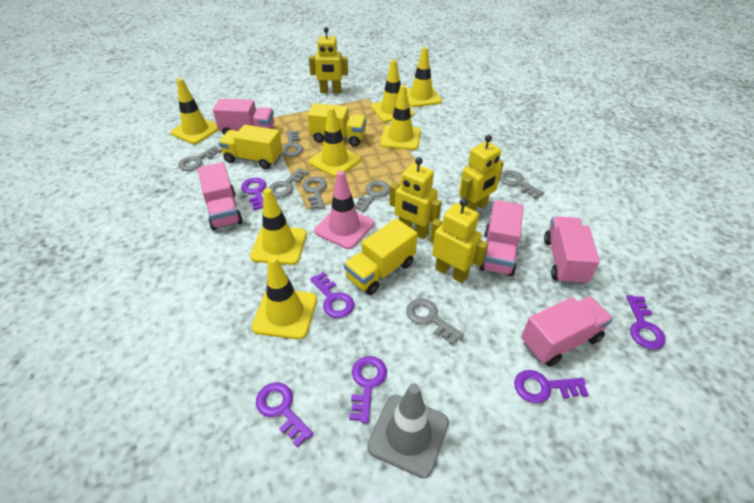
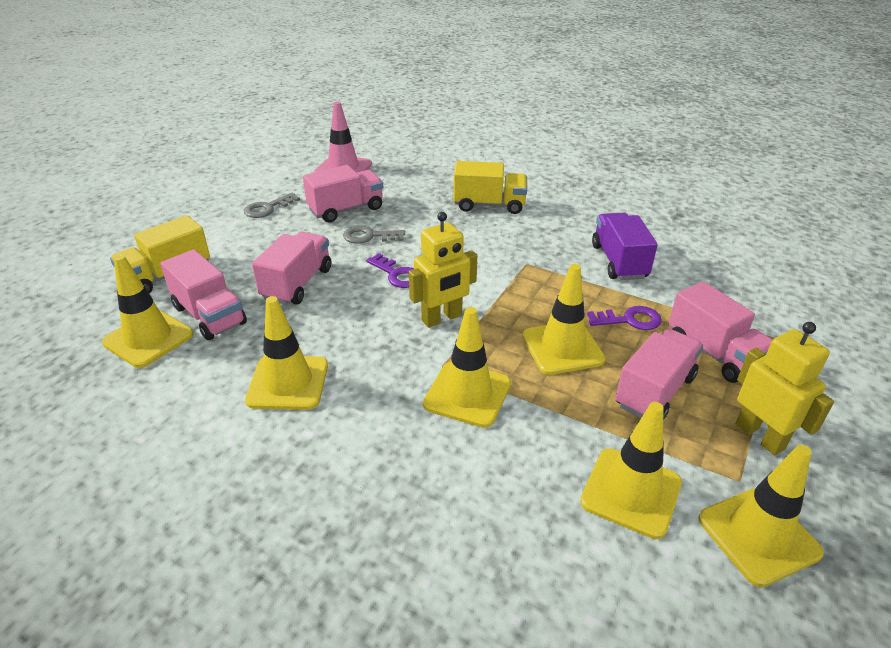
grey key: [178,146,222,171] [269,168,309,198] [282,130,303,157] [302,177,327,210] [354,180,390,212] [406,298,464,345] [500,170,544,199] = 7 -> [244,193,300,218] [343,226,405,244] = 2
grey traffic cone: [367,383,449,478] = 1 -> none = 0
purple key: [241,178,266,210] [256,382,313,447] [310,272,354,318] [349,356,387,423] [514,370,589,403] [626,295,665,349] = 6 -> [366,253,414,288] [587,306,662,330] = 2
purple truck: none = 0 -> [592,213,658,280] = 1
yellow robot: [309,27,348,94] [389,157,442,239] [430,198,488,283] [459,135,504,211] = 4 -> [409,212,477,328] [736,322,834,455] = 2
yellow traffic cone: [171,78,219,144] [250,188,307,265] [252,256,317,339] [309,107,361,177] [371,59,414,122] [380,85,421,150] [406,47,442,107] = 7 -> [102,255,193,368] [245,296,328,410] [423,307,511,428] [522,264,605,375] [580,402,682,539] [698,445,824,587] = 6
yellow truck: [218,125,283,169] [307,103,366,146] [344,218,418,295] = 3 -> [110,215,210,293] [453,161,527,214] = 2

